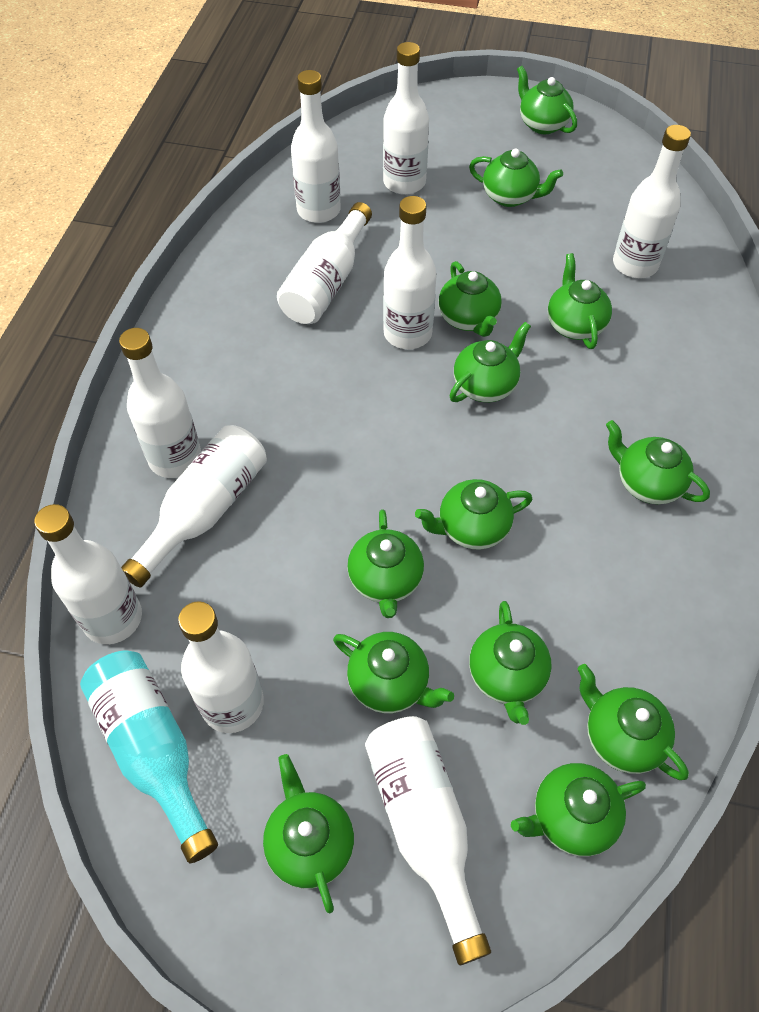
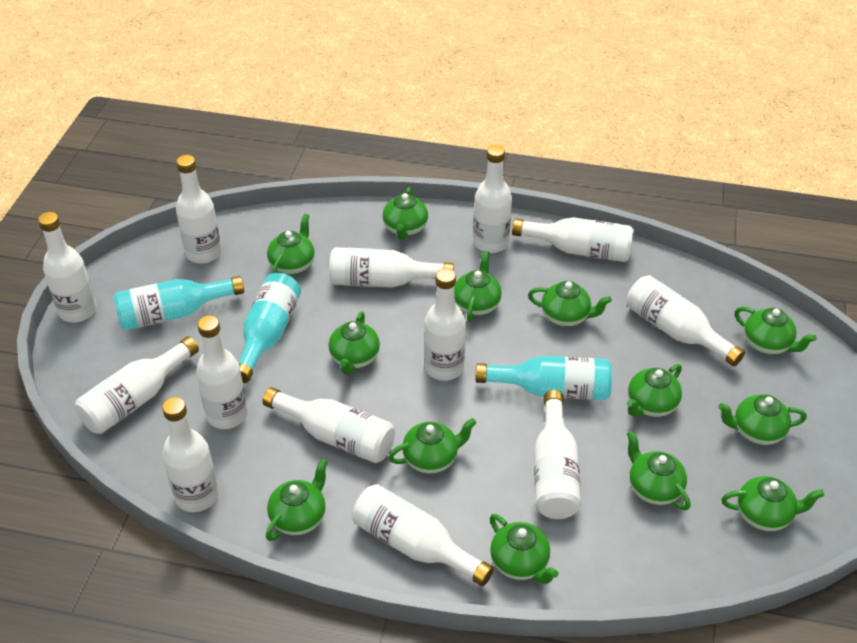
turquoise bottle: [80,651,218,863] = 1 -> [114,276,244,330] [238,273,301,383] [475,356,612,400] = 3
white bottle: [34,504,142,644] [119,328,201,478] [121,425,267,588] [178,601,264,733] [277,202,372,324] [291,70,341,223] [365,716,491,965] [383,42,429,195] [383,196,437,349] [613,125,691,278] = 10 -> [38,212,97,323] [75,336,199,434] [162,397,219,512] [176,155,222,264] [196,315,248,429] [262,387,395,463] [329,247,454,288] [352,484,494,586] [424,268,466,381] [473,145,512,253] [512,217,634,262] [534,390,581,519] [627,275,745,367] = 13

